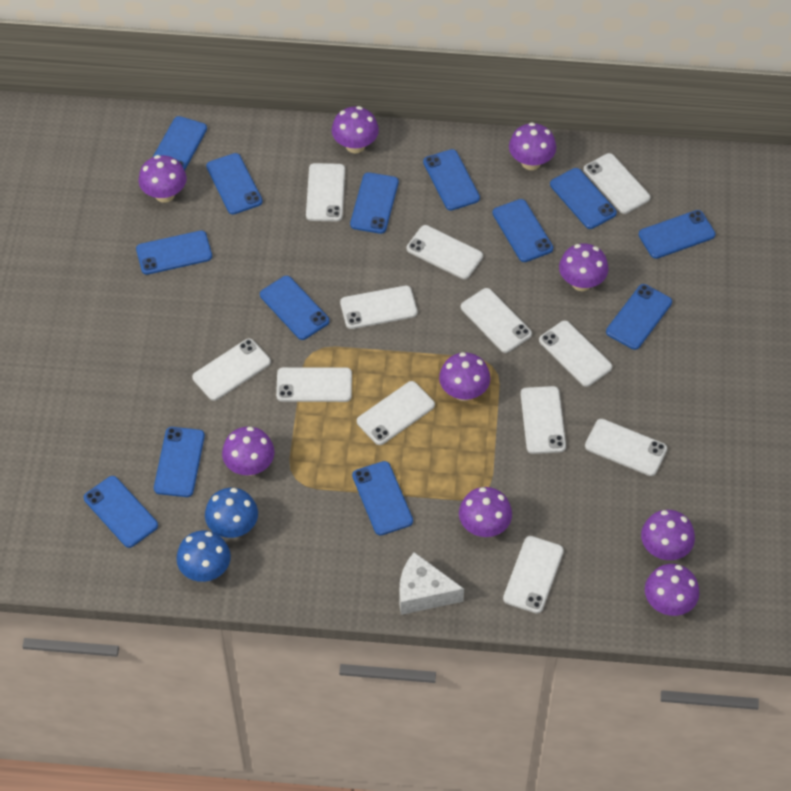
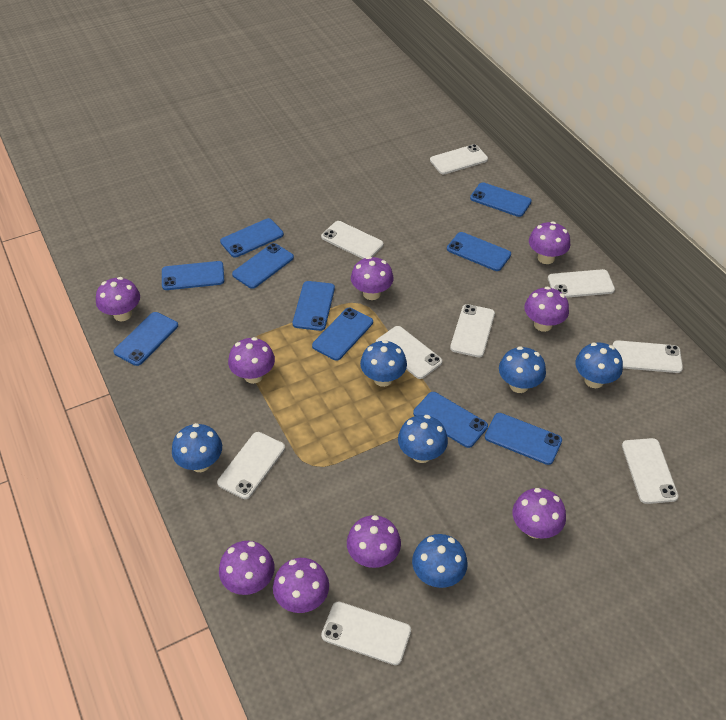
blue mushroom: [176,530,231,582] [205,488,258,538] = 2 -> [172,423,222,472] [360,340,407,387] [398,415,448,463] [412,534,468,588] [499,346,546,393] [575,342,623,388] = 6
blue phone: [84,476,158,548] [136,230,212,275] [153,116,207,171] [154,427,205,497] [206,153,263,214] [260,276,329,340] [350,172,399,234] [352,461,413,536] [423,149,480,210] [492,199,553,262] [550,168,617,229] [606,284,672,350] [639,210,715,259] = 13 -> [113,312,178,366] [162,261,224,290] [220,218,284,258] [232,243,294,289] [293,281,335,331] [312,308,373,361] [413,392,488,448] [447,232,511,271] [470,182,532,217] [485,413,562,465] = 10
white cheese: [399,552,464,615] = 1 -> none = 0
white phone: [192,338,271,401] [276,367,352,402] [306,163,345,222] [340,286,417,329] [357,381,435,445] [407,225,483,279] [461,288,532,353] [503,536,564,614] [520,386,566,454] [539,321,612,387] [583,153,650,214] [585,419,667,476] = 12 -> [217,432,285,499] [321,221,384,259] [321,602,411,665] [376,326,442,379] [430,144,488,174] [450,304,495,357] [548,269,615,298] [612,340,683,373] [622,438,679,504] = 9

